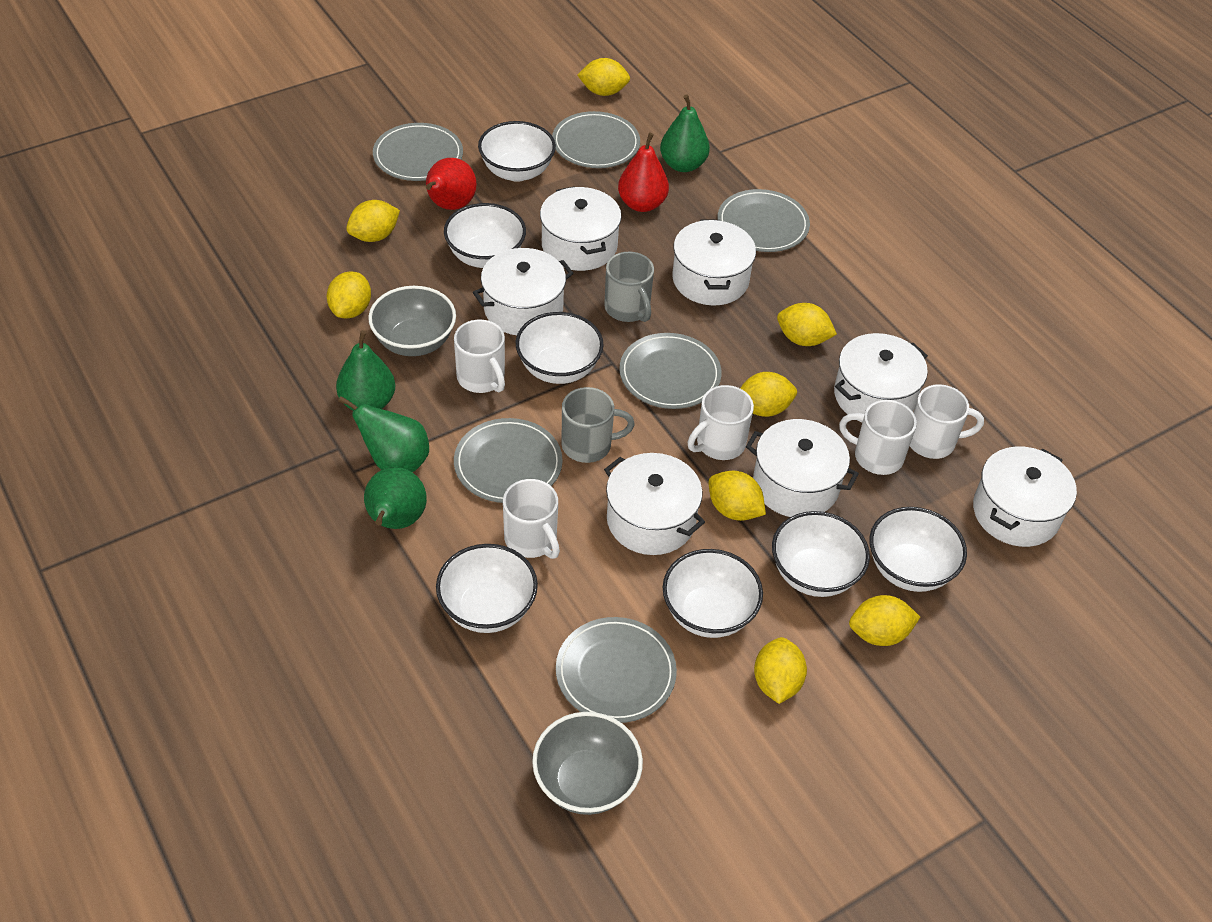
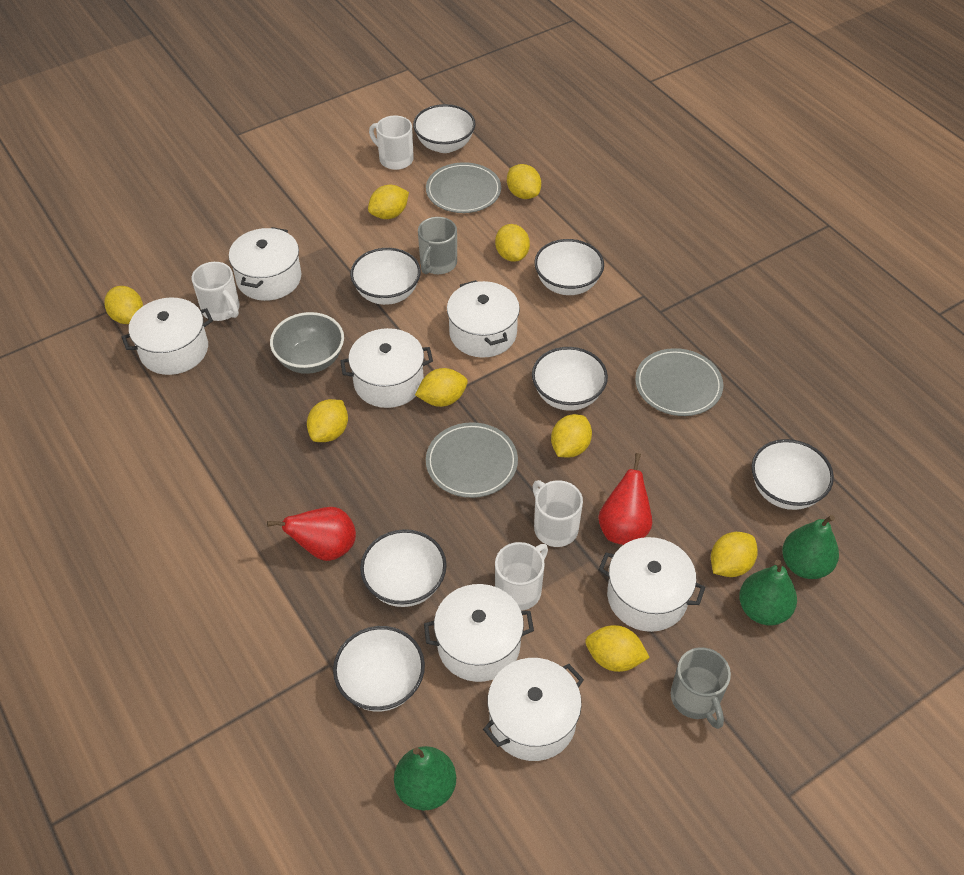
green pear: [336,330,395,411] [338,396,429,473] [364,467,427,529] [660,95,710,172] = 4 -> [394,746,456,810] [739,560,797,625] [782,515,839,579] = 3
grey bowl: [368,286,456,356] [532,712,643,815] = 2 -> [270,312,344,374] = 1
grey plate: [373,123,463,181] [454,418,563,503] [552,111,640,168] [556,617,677,723] [619,333,722,409] [718,189,810,252] = 6 -> [426,162,501,213] [426,422,518,498] [635,348,723,416] = 3
white mug: [454,320,505,393] [503,479,560,559] [688,385,754,460] [839,400,917,475] [910,384,984,459] = 5 -> [192,262,240,321] [369,115,414,170] [495,542,548,611] [532,480,583,547] = 4
yellow lemon: [327,271,371,318] [346,200,400,242] [577,58,630,96] [709,471,766,521] [740,372,797,417] [754,637,807,704] [777,303,837,346] [849,595,920,646] = 8 -> [104,286,143,324] [307,399,348,442] [368,185,409,219] [415,368,468,407] [495,224,530,262] [507,164,541,199] [551,414,592,458] [585,625,650,672] [711,532,758,577] = 9

